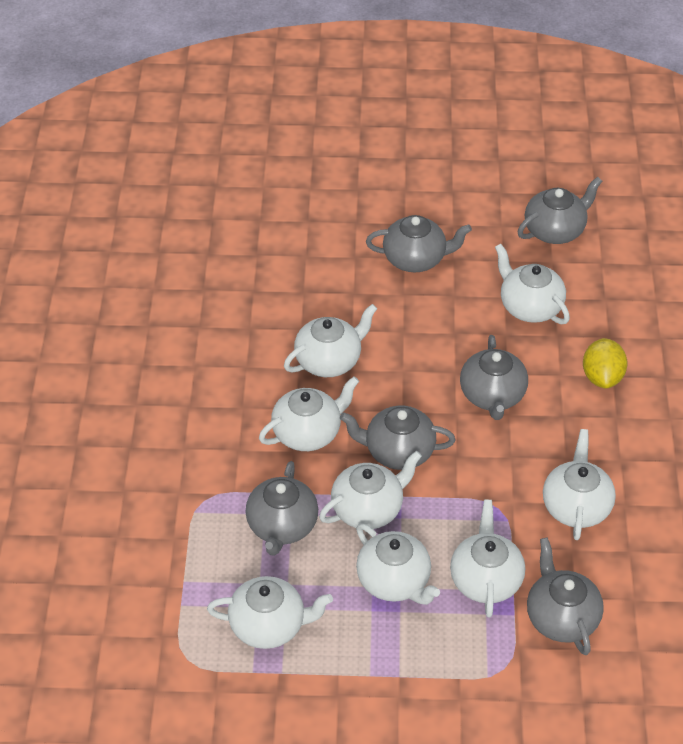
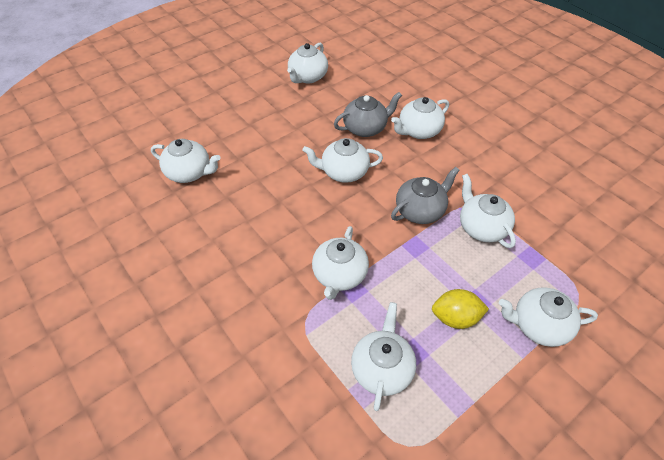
grey teapot: [245,461,318,556] [340,406,455,470] [366,215,472,272] [460,335,528,420] [518,177,602,244] [527,537,604,655] = 6 -> [334,92,402,137] [391,167,460,224] = 2

